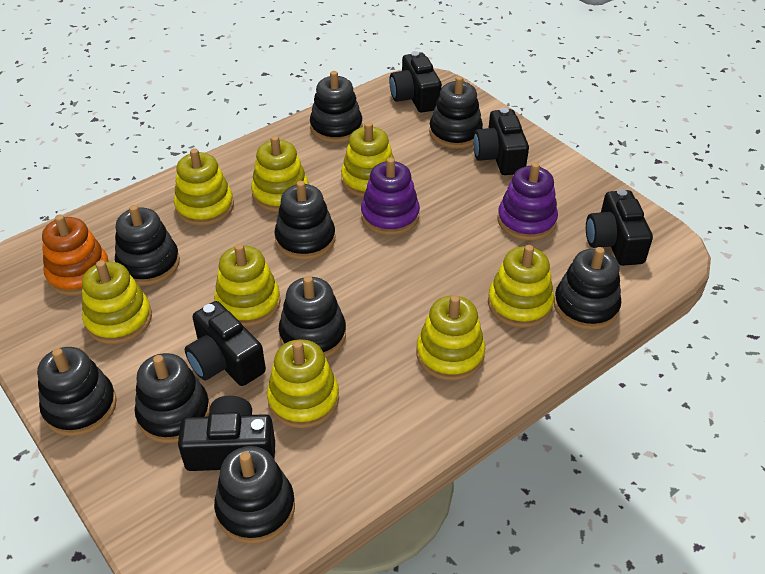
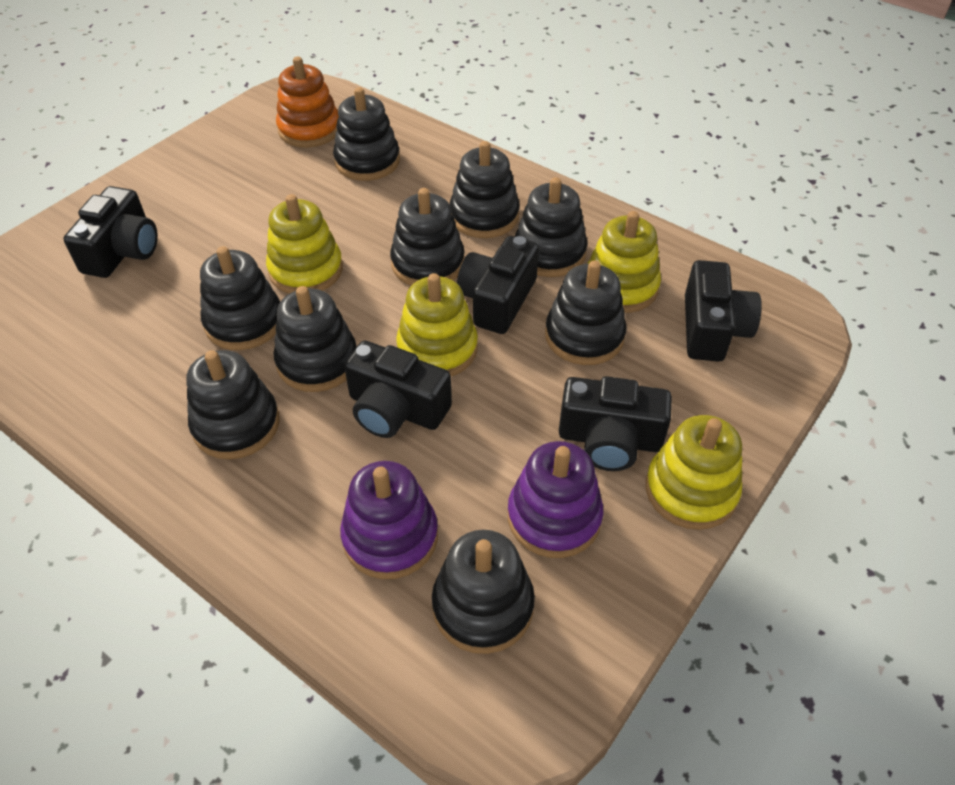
yellow stacking toy: [82,260,152,344] [174,148,234,226] [214,244,281,327] [251,136,309,212] [267,339,339,428] [341,122,394,197] [416,295,485,381] [488,245,554,328] = 8 -> [266,194,343,294] [396,273,478,376] [587,211,661,313] [646,415,742,530] = 4

